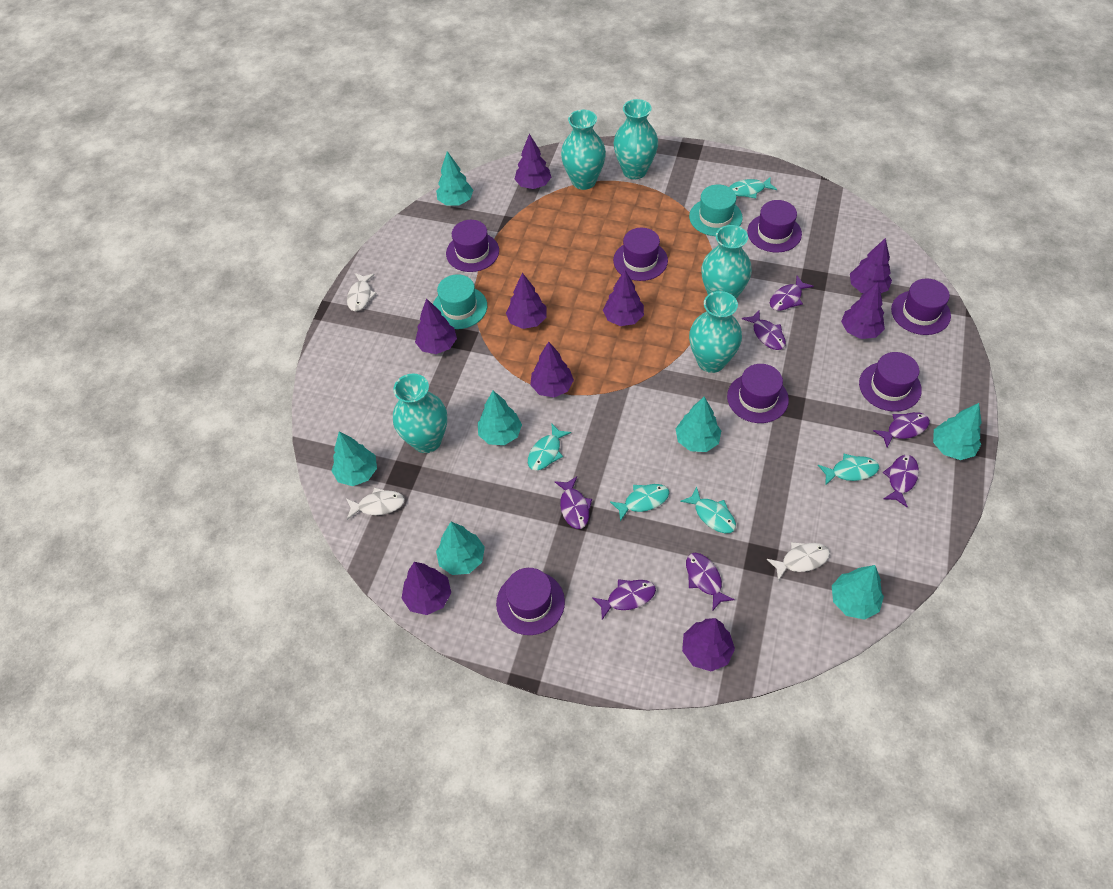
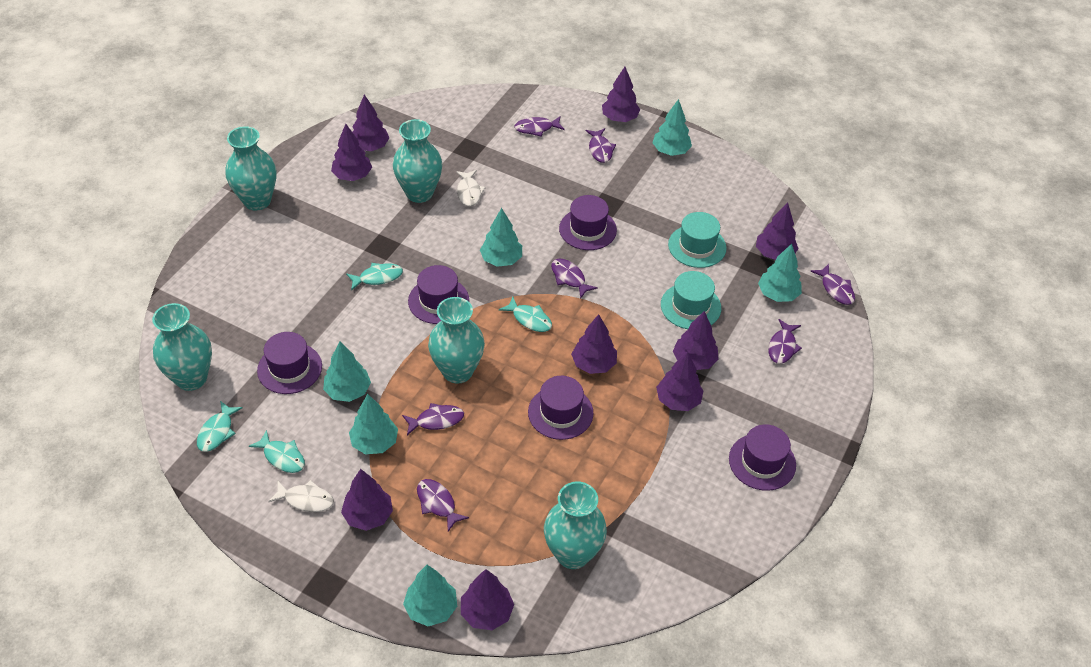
purple hat: [446,220,499,272] [496,568,565,635] [613,228,668,281] [727,364,789,423] [747,200,802,253] [859,352,922,412] [891,279,951,335] = 7 -> [257,332,322,394] [408,265,469,324] [528,376,593,440] [559,195,617,250] [729,424,796,491] = 5
turquoise fish: [528,423,571,471] [610,484,669,522] [680,486,736,533] [730,176,777,198] [818,454,879,486] = 5 -> [197,401,243,452] [249,430,305,473] [346,263,403,291] [499,297,552,332] = 4
turquoise tree: [331,431,377,486] [436,151,473,206] [436,522,485,575] [478,391,522,445] [676,397,721,452] [832,565,884,620] [933,403,982,460] = 7 -> [323,342,371,402] [349,394,398,455] [403,565,457,626] [480,208,522,267] [652,99,692,156] [758,244,802,302] = 6
white fish: [346,488,405,520] [347,273,376,311] [767,542,830,581] = 3 -> [268,480,334,512] [456,170,486,207] = 2

